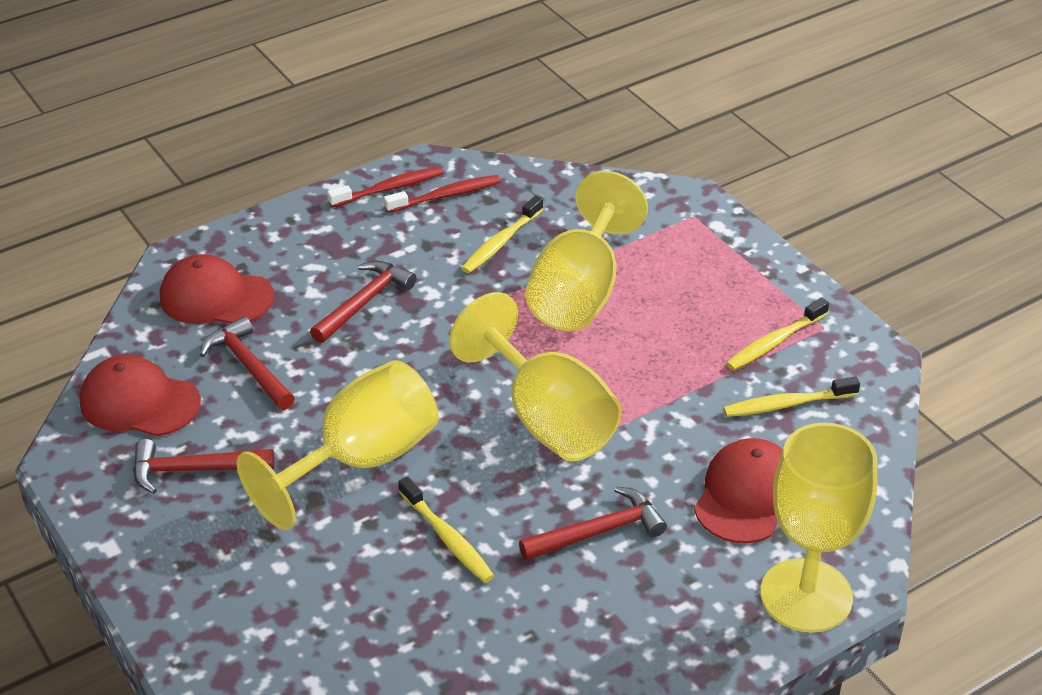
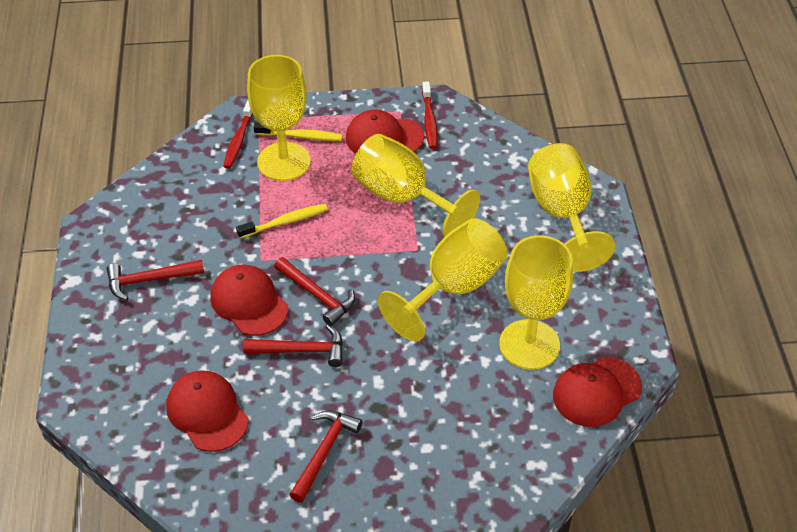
red cap: [80,355,201,436] [160,254,274,324] [694,438,783,543] = 3 -> [166,371,249,452] [210,265,288,336] [346,109,424,154] [553,357,642,427] = 4
yellow goblet: [237,360,439,530] [449,292,622,461] [525,171,648,331] [760,423,877,633] = 4 -> [247,55,311,181] [351,134,480,237] [378,218,507,342] [499,235,573,370] [528,143,616,272] = 5
yellow toothbrush: [399,476,494,583] [461,196,543,273] [723,377,860,417] [726,298,829,370] = 4 -> [236,204,328,239] [254,122,343,141] = 2

